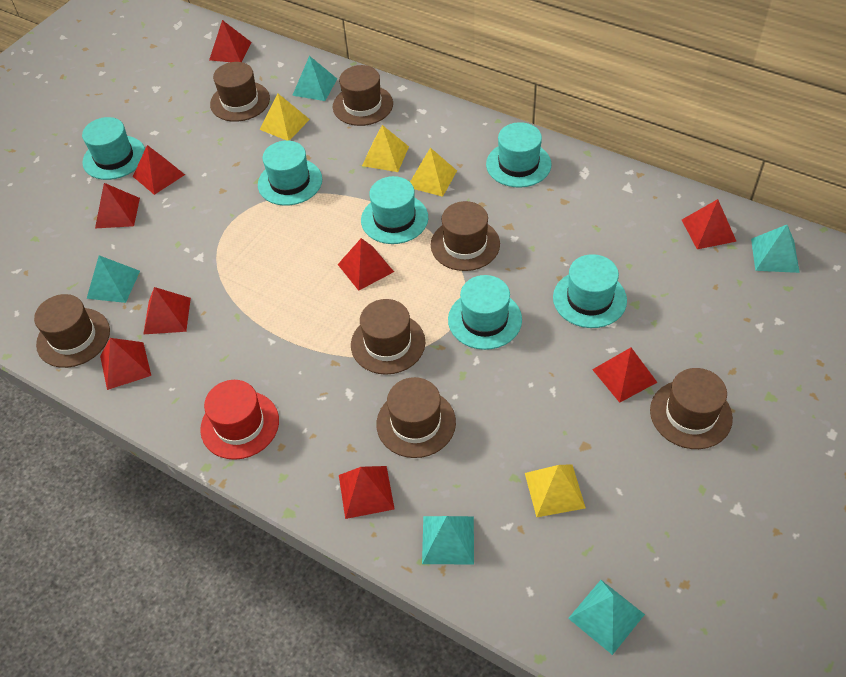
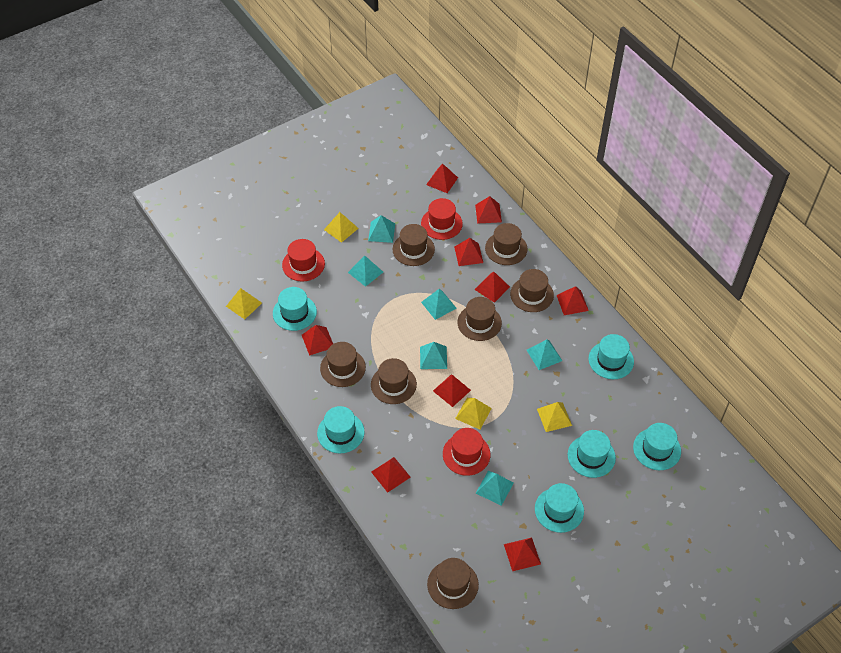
red hat: [200,380,279,460] = 1 -> [282,239,325,281] [421,198,463,240] [443,428,490,476] = 3
turquoise pyramid: [87,255,140,303] [292,56,337,101] [422,516,474,565] [568,580,645,655] [751,225,800,273] = 5 -> [348,255,383,287] [368,215,395,243] [420,342,447,369] [421,289,457,320] [476,471,514,506] [527,340,562,370] = 6

